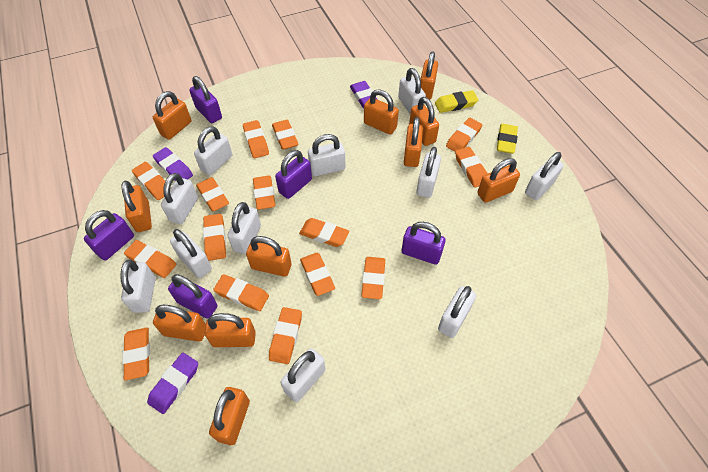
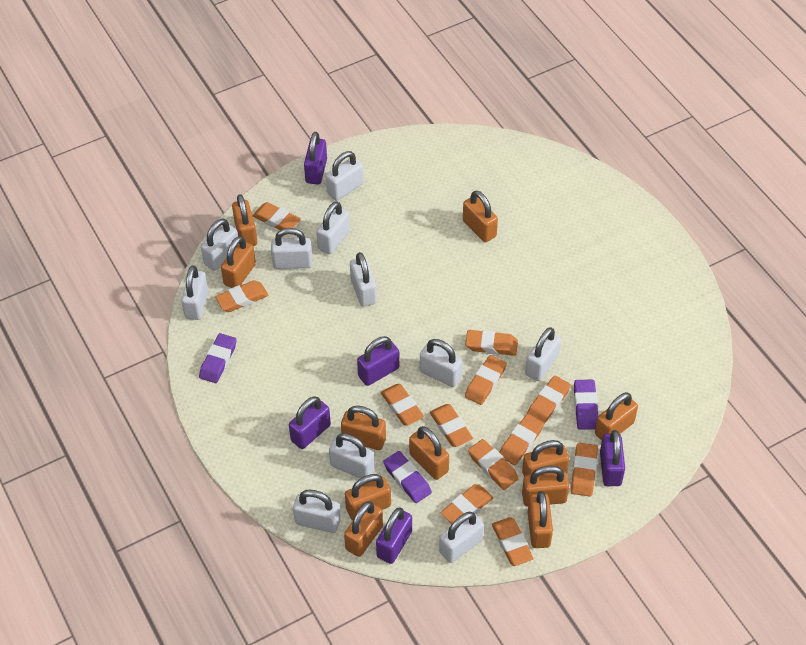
orange eraser: [122,327,150,380] [124,240,176,278] [132,162,171,200] [196,177,229,212] [203,214,226,261] [213,274,269,311] [243,120,269,158] [253,175,275,210] [269,307,302,364] [272,120,299,150] [299,218,349,247] [300,253,335,296] [361,257,385,299] [446,118,482,152] [455,147,488,188] = 15 -> [215,280,269,312] [253,202,301,230] [381,384,424,426] [430,404,473,447] [440,484,493,524] [465,330,518,356] [465,355,507,405] [468,439,519,490] [492,517,534,566] [499,414,544,465] [527,376,571,424] [571,442,598,497] = 12
yellow eraser: [435,90,478,113] [497,124,518,154] = 2 -> none = 0

